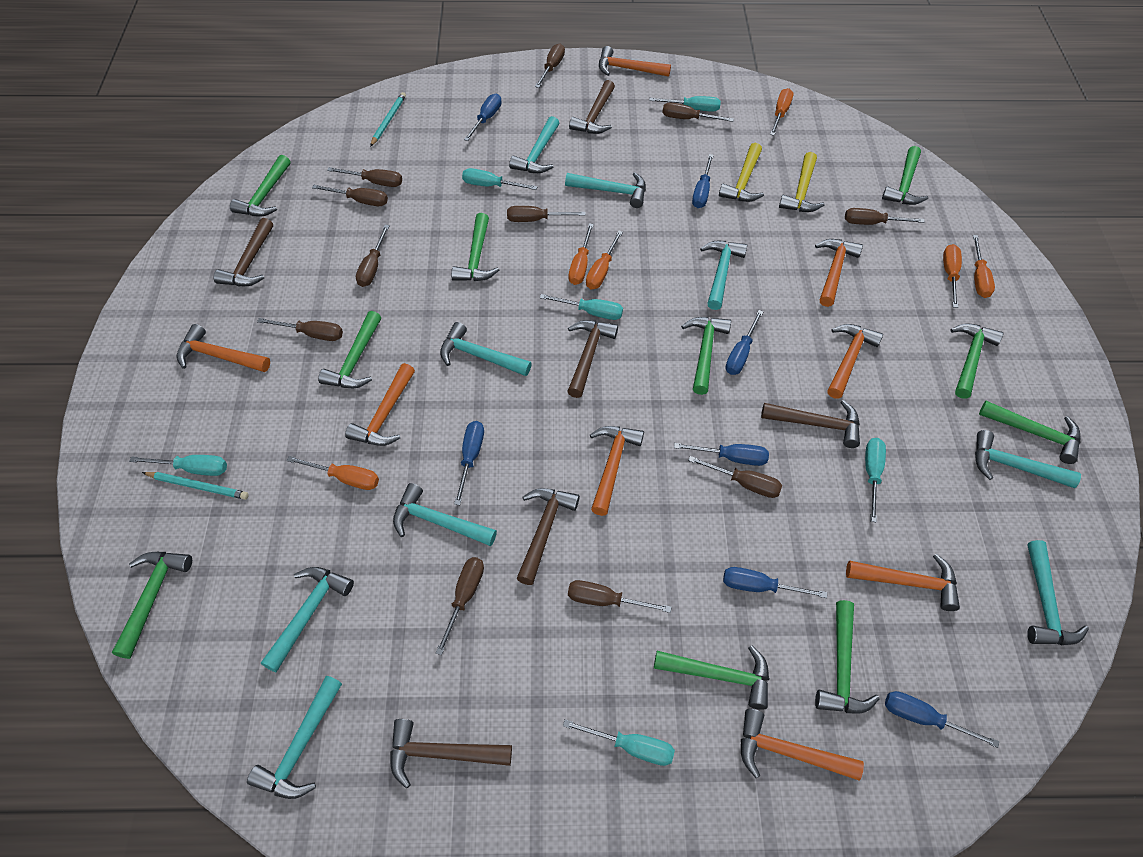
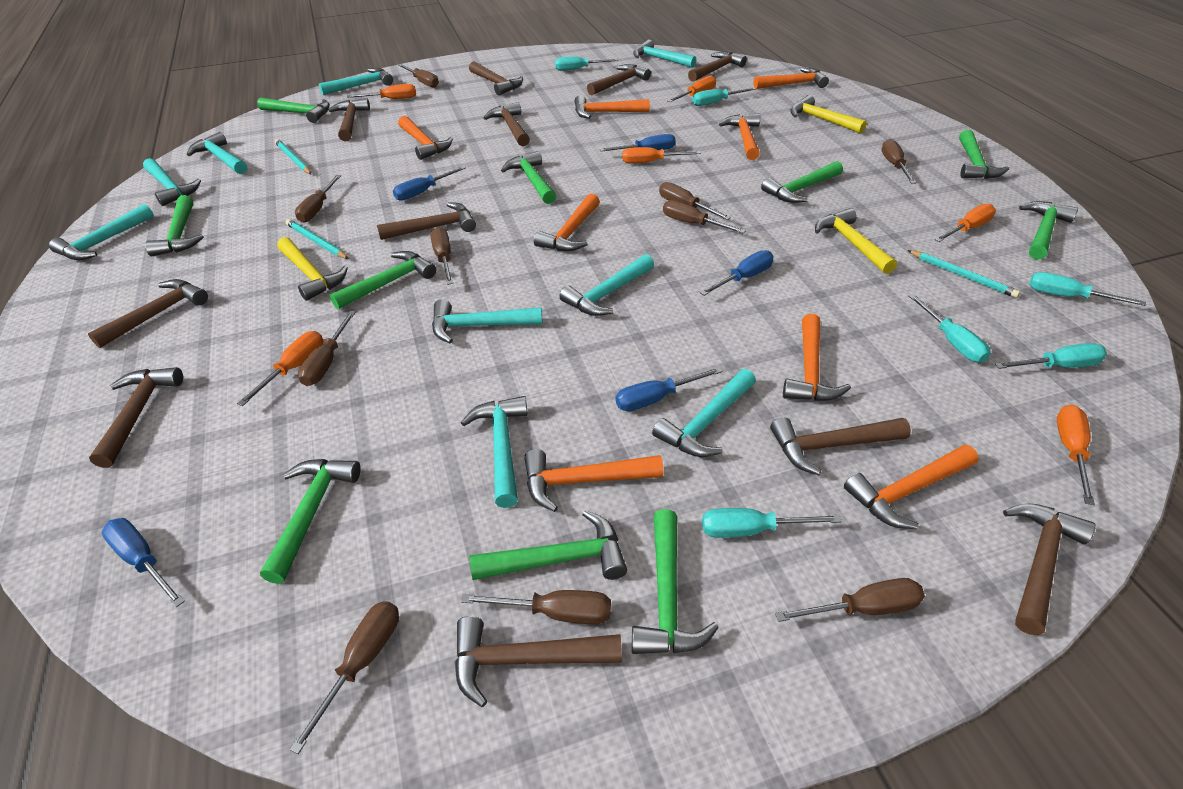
blue screwdriver: [454,421,484,505] [464,94,501,141] [674,443,769,466] [692,154,714,208] [723,567,827,598] [725,310,763,375] [885,691,999,748] = 7 -> [102,518,185,607] [393,166,466,201] [600,134,676,152] [616,367,723,411] [700,250,774,296] = 5
brown hammer: [214,218,273,286] [390,719,512,788] [517,488,580,585] [567,320,618,398] [569,80,615,134] [761,400,860,448] = 6 -> [88,279,208,348] [89,367,183,468] [329,98,370,142] [377,202,476,240] [455,616,622,707] [469,61,523,96] [484,102,530,146] [587,64,651,95] [688,52,747,82] [770,417,911,475] [1003,503,1096,635] = 11
brown screwdriver: [257,318,343,341] [312,185,388,206] [327,167,402,187] [356,225,390,287] [436,557,484,655] [507,206,586,222] [535,44,565,88] [568,580,671,613] [662,103,734,122] [688,456,782,498] [845,208,925,225] = 11 -> [289,601,399,754] [295,175,341,222] [298,311,356,386] [398,64,439,88] [430,227,453,285] [461,590,611,624] [659,182,731,220] [663,200,746,233] [775,578,925,622] [881,139,916,184] = 10
turquoise pencil: [142,472,249,500] [370,92,406,147] = 2 -> [275,139,311,174] [286,219,349,259] [907,250,1020,298] = 3
yellow hammer: [719,143,764,202] [779,152,825,212] = 2 -> [277,237,348,301] [790,95,867,134] [815,208,897,274] = 3

